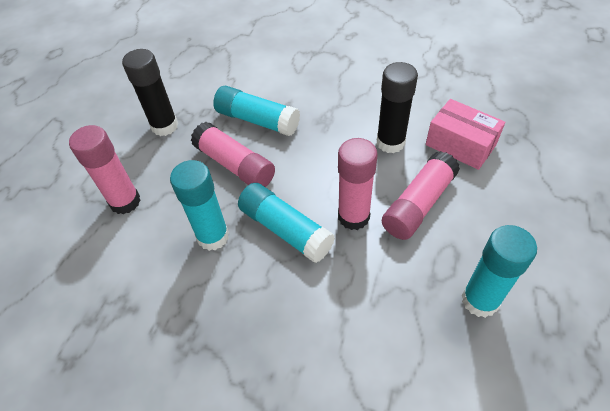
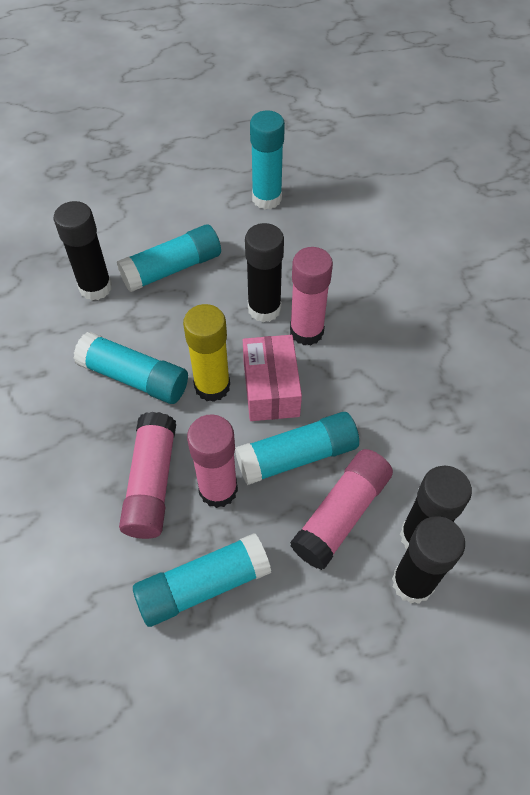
black glue stick: [122,49,178,136] [377,62,418,153] = 2 -> [54,201,112,300] [245,223,284,322] [392,516,465,604] [400,466,472,549] = 4
turquoise glue stick: [170,160,229,251] [213,86,300,136] [238,183,335,263] [462,225,537,318] = 4 -> [73,332,188,404] [117,224,221,292] [133,533,271,627] [235,412,359,485] [250,110,285,209] = 5
yellow glue stick: none = 0 -> [183,304,230,402] = 1

